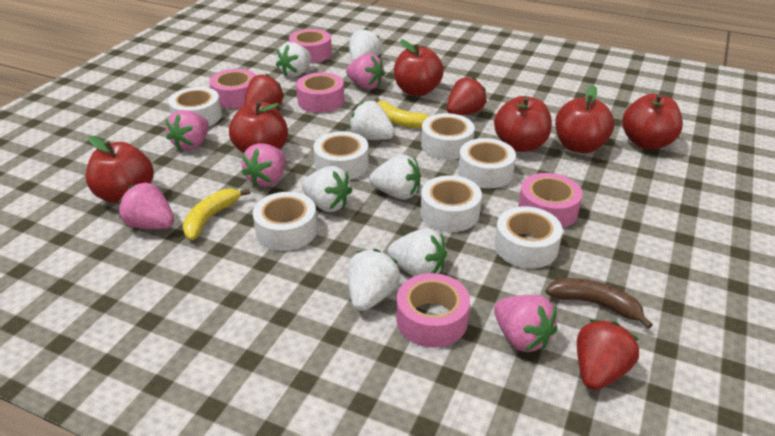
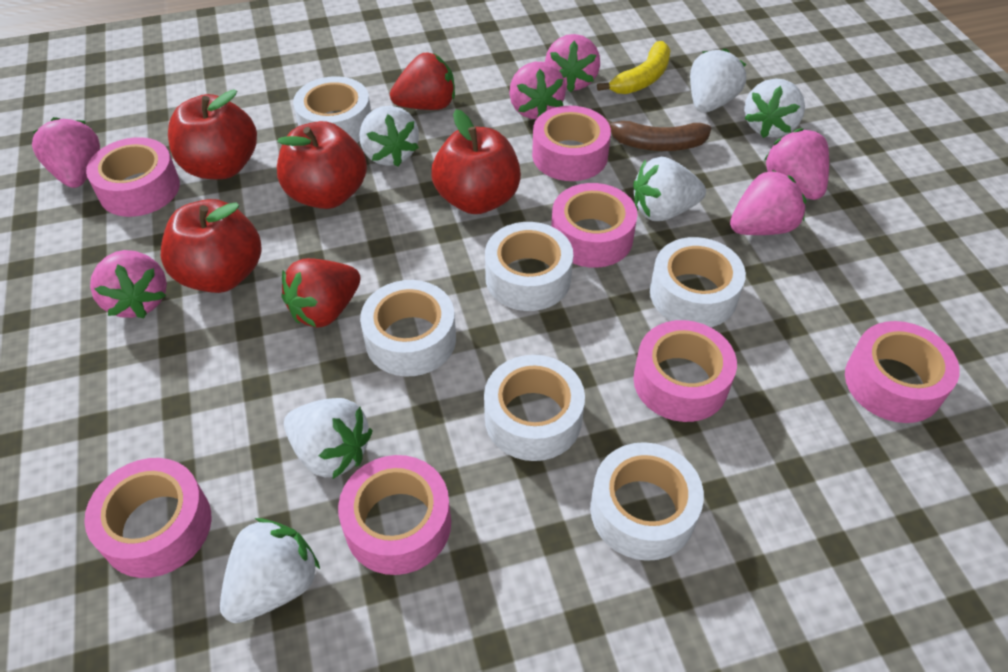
pink strawberry: [118,182,174,229] [166,110,209,151] [242,143,286,187] [346,53,385,90] [494,295,558,352] = 5 -> [32,117,100,188] [90,250,167,319] [509,62,566,119] [545,34,600,93] [730,170,806,235] [764,128,829,200] = 6
pink tape: [209,69,256,108] [289,29,332,63] [296,72,344,113] [396,273,470,348] [518,173,583,228] = 5 -> [84,458,211,578] [86,137,180,217] [338,455,451,575] [532,106,611,181] [551,183,637,268] [633,320,737,422] [845,321,960,423] = 7
red apple: [86,136,154,203] [229,101,288,153] [394,39,444,96] [494,96,552,152] [555,86,614,153] [622,94,683,149] = 6 -> [161,199,262,293] [168,89,257,179] [277,121,367,209] [431,109,521,214] = 4
red strawberry: [244,73,285,108] [447,77,487,115] [577,320,639,390] = 3 -> [281,258,361,327] [390,53,455,110] = 2
white strawberry: [276,42,311,77] [302,166,353,212] [348,249,400,311] [349,28,381,61] [349,101,395,140] [369,154,421,200] [388,228,447,277] = 7 -> [220,518,320,623] [284,398,373,479] [359,106,419,167] [633,157,706,221] [690,48,746,113] [744,78,805,138] = 6
white tape: [168,87,222,126] [253,192,318,251] [313,131,369,180] [420,175,482,232] [421,113,475,160] [458,138,516,189] [494,206,563,268] = 7 -> [293,76,371,143] [360,280,456,377] [484,355,585,461] [485,222,573,311] [590,442,704,561] [650,237,746,327] = 6
yellow banana: [183,188,250,240] [375,98,430,129] = 2 -> [597,41,671,94] = 1

